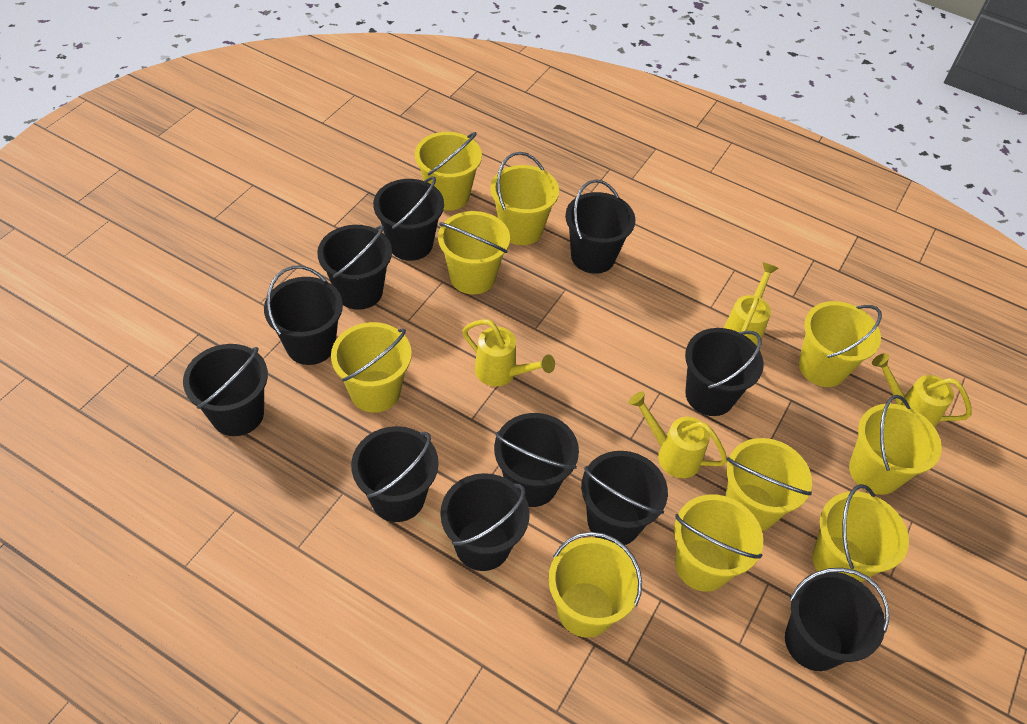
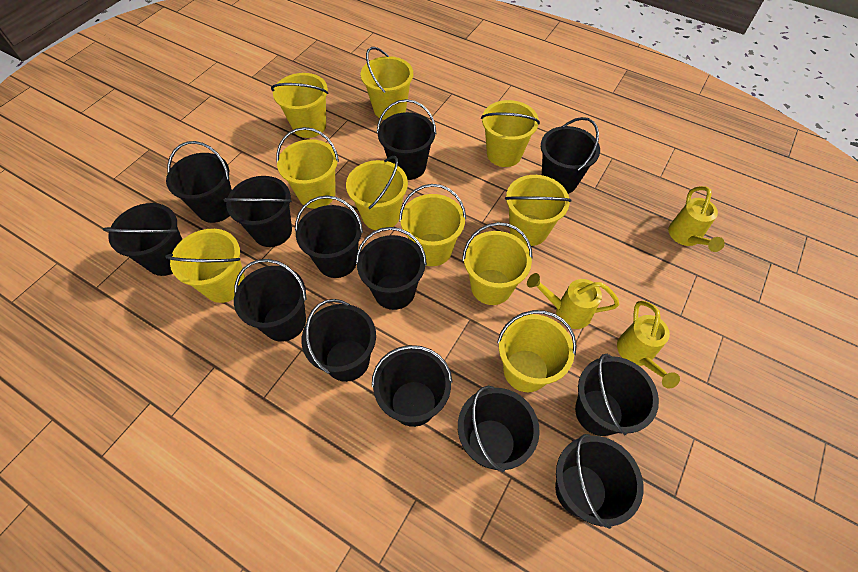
black bucket: [183,344,268,436] [264,266,343,365] [317,225,392,310] [351,426,438,522] [373,176,444,261] [440,473,530,571] [494,413,579,507] [565,179,635,274] [581,451,668,545] [685,328,764,416] [785,568,889,671] = 11 -> [103,203,182,276] [166,141,232,223] [223,176,292,247] [234,259,307,342] [295,195,363,278] [301,299,376,382] [356,227,427,310] [372,345,452,427] [377,99,436,180] [458,386,540,472] [541,117,600,194] [555,434,644,529] [575,354,659,436] = 13
yellow watering can: [462,319,555,386] [628,391,727,478] [724,262,779,346] [872,353,972,427] = 4 -> [527,273,619,329] [617,301,680,389] [668,186,725,252] = 3

